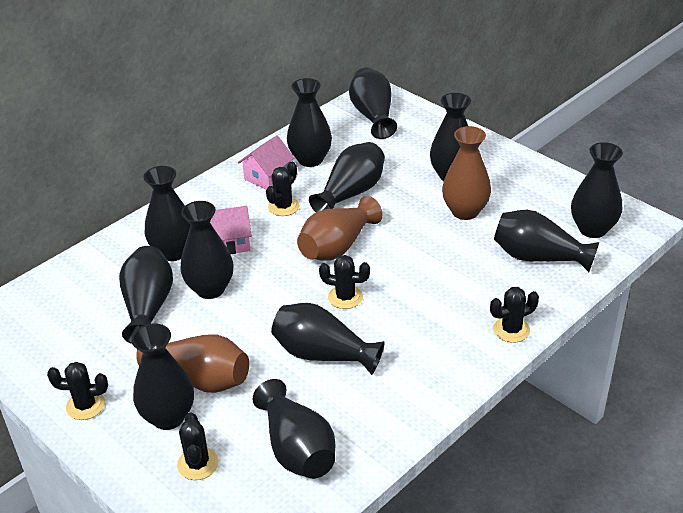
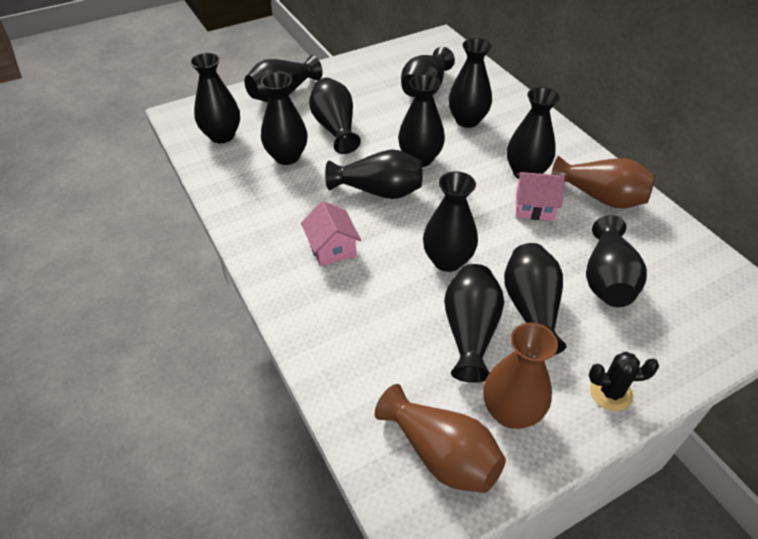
black cactus: [47,362,108,420] [177,413,218,480] [266,161,299,216] [319,255,370,309] [490,287,539,343] = 5 -> [589,352,659,411] = 1
black vase: [119,246,173,344] [131,323,194,430] [144,166,191,261] [180,201,234,299] [253,379,336,479] [271,303,384,375] [287,78,332,167] [309,142,385,212] [349,67,397,139] [430,93,471,181] [494,210,599,272] [571,142,623,238] = 12 -> [190,52,240,143] [244,55,323,102] [261,72,308,165] [309,78,361,154] [325,149,423,199] [398,74,445,167] [401,47,455,97] [423,171,478,272] [444,264,504,383] [448,38,492,128] [504,243,567,355] [507,87,560,179] [586,215,647,307] = 13

